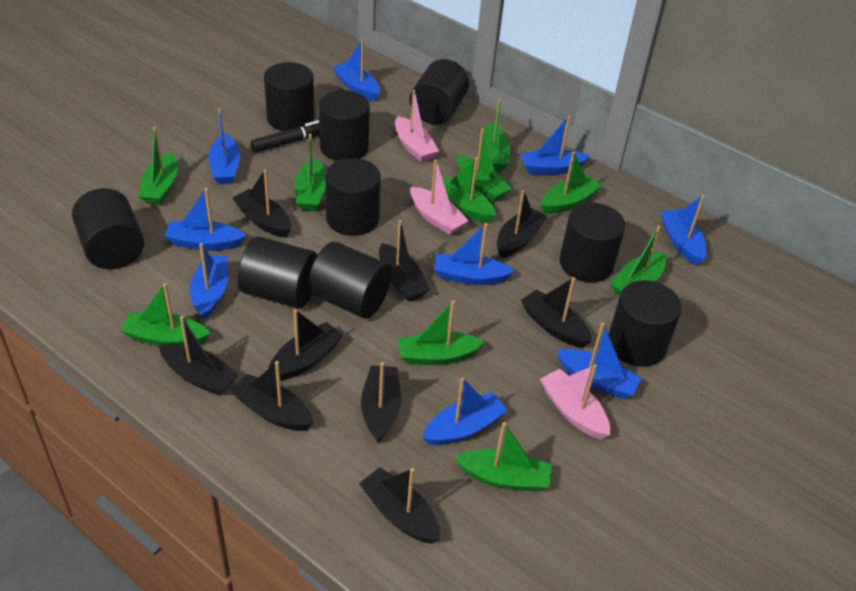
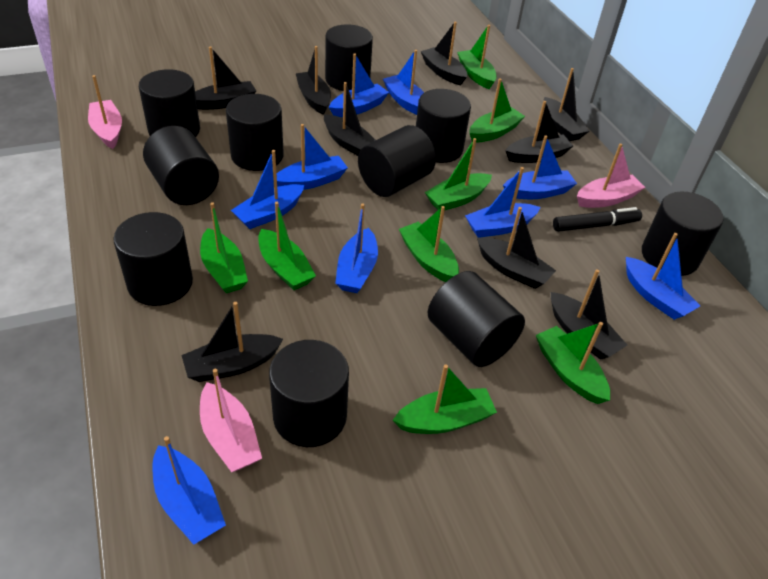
black cylinder: [72,188,144,269] [238,237,317,309] [264,62,315,131] [308,242,392,319] [319,90,370,161] [325,158,381,236] [410,59,469,125] [560,203,625,283] [608,280,682,367] = 9 -> [113,212,193,306] [139,69,200,137] [143,126,219,205] [226,94,284,171] [269,340,349,447] [325,24,373,91] [358,125,436,197] [416,89,471,163] [428,271,525,367] [642,191,723,276] = 10
green boat: [121,283,211,346] [138,127,178,205] [295,134,326,211] [398,300,485,365] [443,157,496,223] [455,422,552,492] [457,128,512,202] [484,98,510,171] [541,151,602,214] [610,225,667,296] = 10 -> [200,202,248,293] [258,202,316,290] [393,365,497,434] [399,206,459,282] [425,138,492,210] [457,25,497,89] [469,78,525,143] [536,322,610,404] = 8

